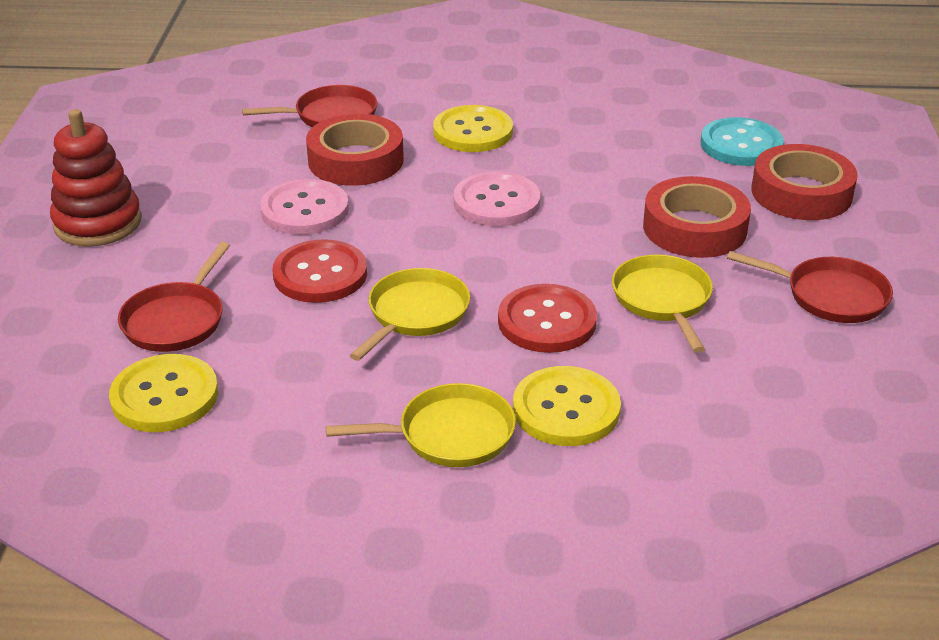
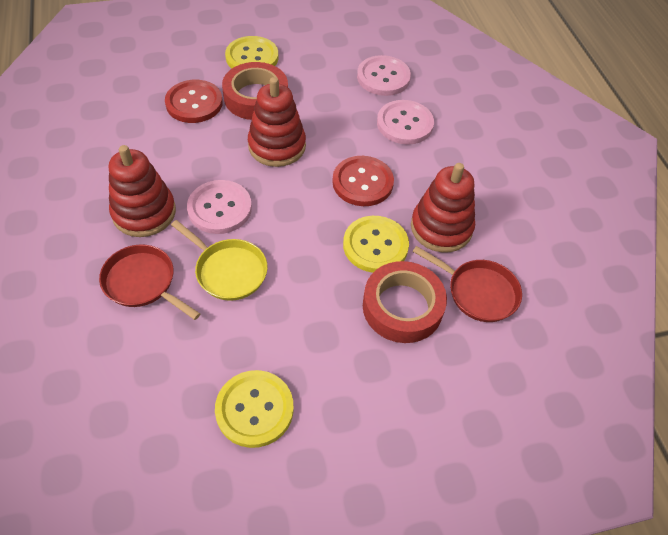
pink button: [260,179,349,235] [454,171,540,226] = 2 -> [187,180,252,234] [357,55,411,96] [377,100,434,145] = 3
red pan: [118,242,230,352] [242,85,377,127] [727,251,893,323] = 3 -> [99,244,200,320] [413,246,522,322] = 2
red stacking toy: [50,109,142,247] = 1 -> [109,145,176,237] [248,77,306,167] [411,163,475,253] = 3
red tape: [306,114,404,186] [643,176,751,258] [751,144,858,220] = 3 -> [222,62,288,120] [363,261,447,343] = 2
turquoise button: [701,117,784,166] = 1 -> none = 0
yellow pan: [326,383,516,467] [350,268,470,361] [612,255,713,353] = 3 -> [171,220,268,301] = 1

